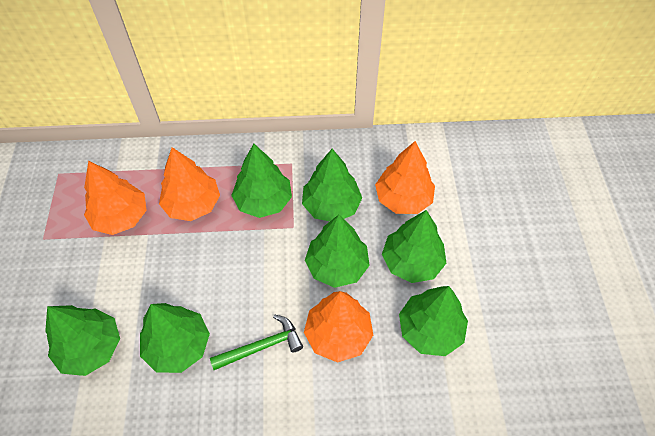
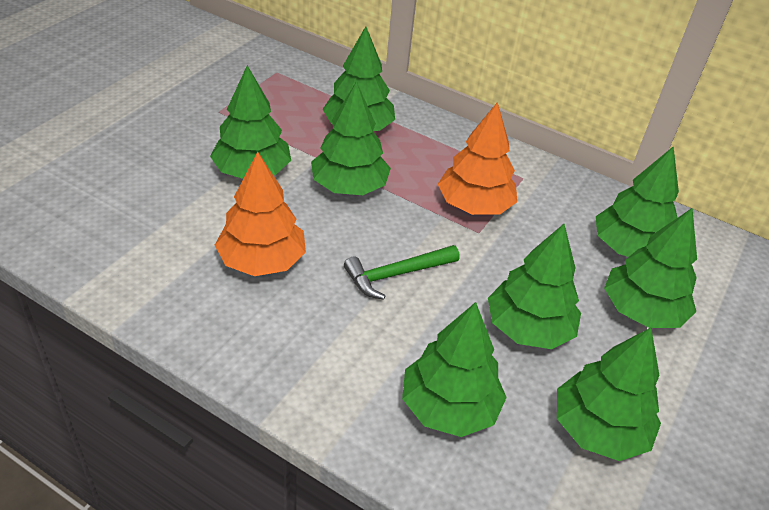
green tree: [45,305,120,376] [140,303,210,373] [231,144,292,218] [302,149,362,221] [305,215,370,288] [382,210,446,283] [399,286,468,356] = 7 -> [210,65,291,179] [311,81,391,195] [323,26,395,131] [402,302,507,437] [488,224,581,349] [557,327,661,461] [596,146,679,257] [604,208,697,328] = 8
orange tree: [84,161,147,235] [159,147,220,221] [304,291,373,363] [375,141,435,214] = 4 -> [215,152,306,276] [438,102,517,215] = 2

